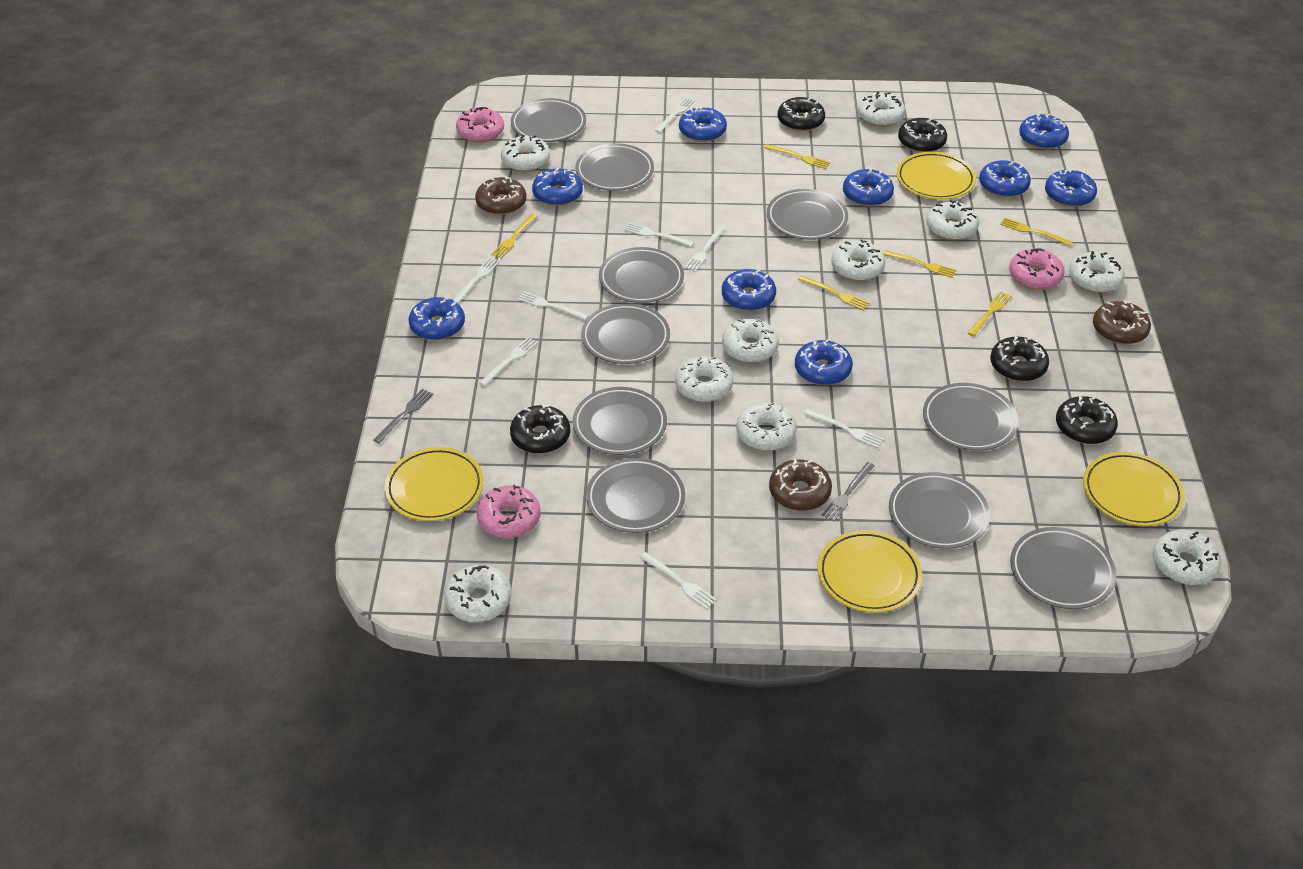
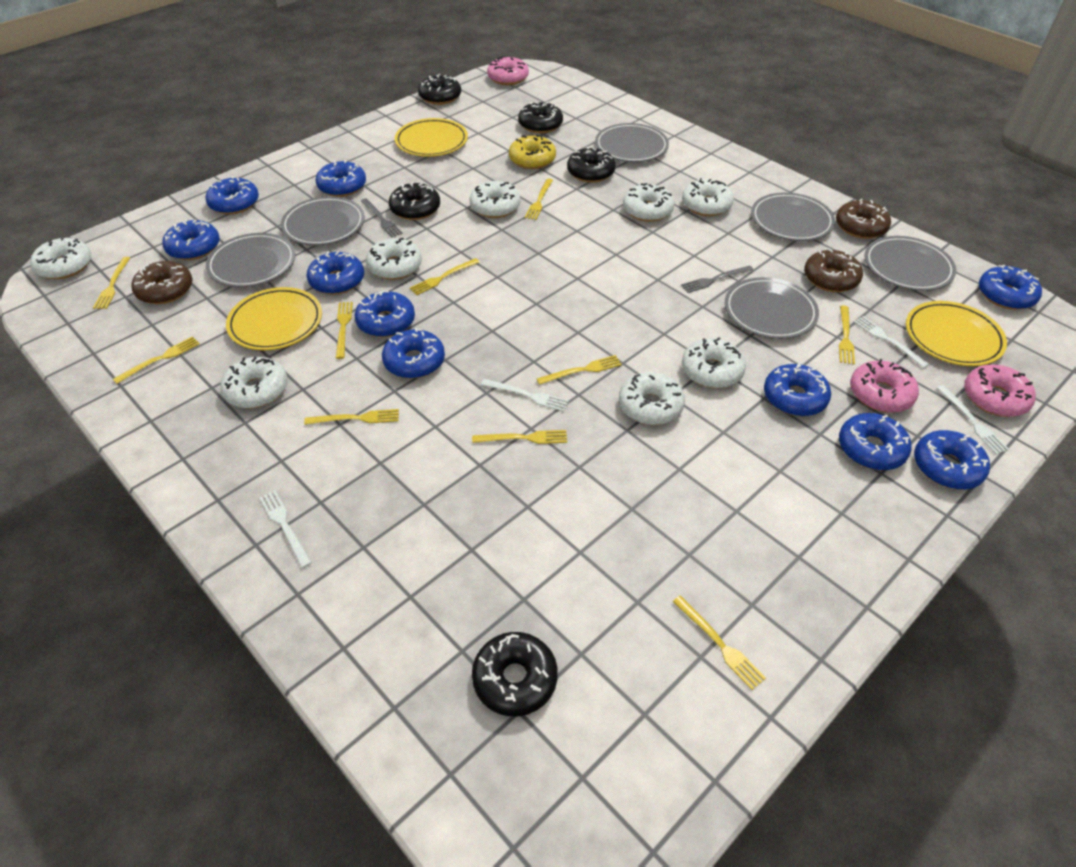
blue donut: [408,297,465,340] [532,167,583,206] [679,106,727,142] [722,269,776,311] [795,339,853,385] [843,168,894,206] [979,160,1031,197] [1019,113,1069,149] [1045,169,1097,207] = 9 -> [162,219,220,260] [206,176,259,214] [307,251,364,295] [316,160,366,197] [355,290,415,337] [382,328,445,379] [764,363,831,416] [839,413,912,470] [914,430,990,489] [979,265,1042,310] = 10
grey plate: [511,98,586,142] [573,387,667,455] [576,143,654,191] [581,303,670,364] [586,458,685,533] [599,247,684,303] [767,189,848,240] [889,472,990,549] [923,383,1018,451] [1010,527,1116,609] = 10 -> [206,233,295,287] [281,196,365,246] [595,123,669,162] [724,277,819,339] [751,192,835,241] [865,236,956,291] = 6
white donut: [444,565,512,622] [501,135,550,172] [675,356,733,402] [722,318,779,363] [736,402,797,451] [831,239,885,281] [857,91,905,127] [926,200,979,240] [1069,251,1125,293] [1153,530,1221,585] = 10 -> [30,236,92,279] [220,357,288,408] [366,238,422,280] [470,181,520,218] [619,372,685,425] [623,183,675,222] [682,178,734,216] [682,337,746,388] = 8
white fork: [453,257,500,304] [479,337,538,386] [517,291,589,320] [624,223,695,247] [640,552,717,609] [655,98,695,133] [684,226,725,272] [804,409,884,448] = 8 -> [259,490,312,568] [481,379,569,412] [854,316,929,368] [937,385,1009,454] = 4
yellow donut: none = 0 -> [509,134,556,169] = 1
yellow fork: [491,214,537,258] [764,144,830,169] [798,275,870,310] [883,250,957,278] [968,291,1012,336] [1000,218,1073,246] = 6 -> [93,257,130,309] [113,336,200,384] [304,409,399,425] [336,302,353,359] [410,258,480,295] [472,430,567,444] [525,179,553,220] [537,355,622,385] [673,595,766,690] [839,306,855,365] = 10
yellow plate: [384,447,484,521] [818,530,922,613] [896,152,976,200] [1083,452,1185,526] = 4 -> [226,287,322,351] [395,118,468,157] [906,301,1007,366] = 3

